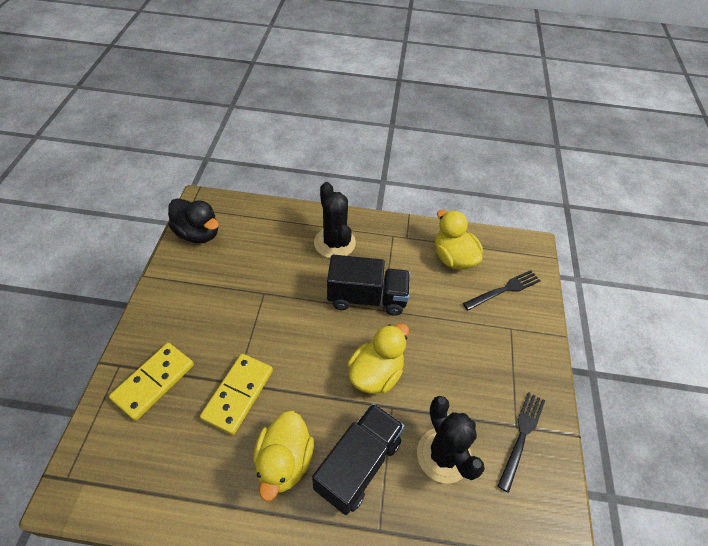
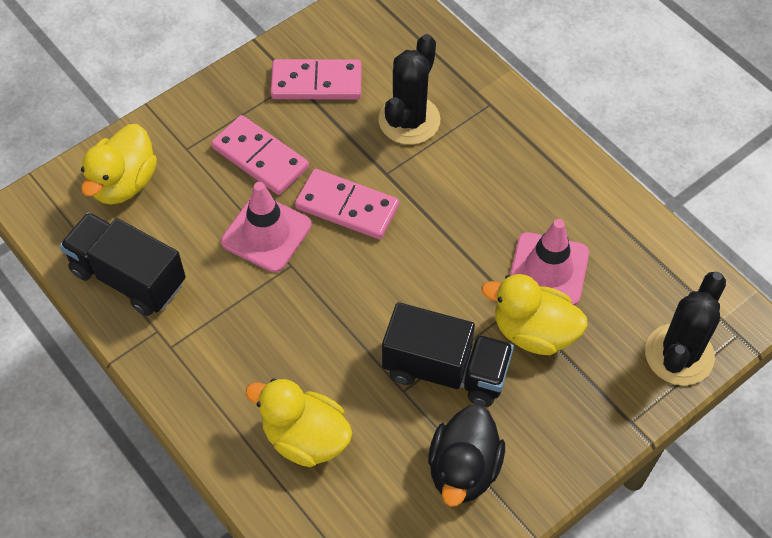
black fork: [463,270,541,311] [498,392,545,493] = 2 -> none = 0
pink domino: none = 0 -> [211,115,309,195] [271,59,362,100] [295,169,399,239] = 3
pink traffic cone: none = 0 -> [221,182,312,272] [510,219,589,305] = 2
yellow domino: [109,343,194,421] [200,354,273,435] = 2 -> none = 0

